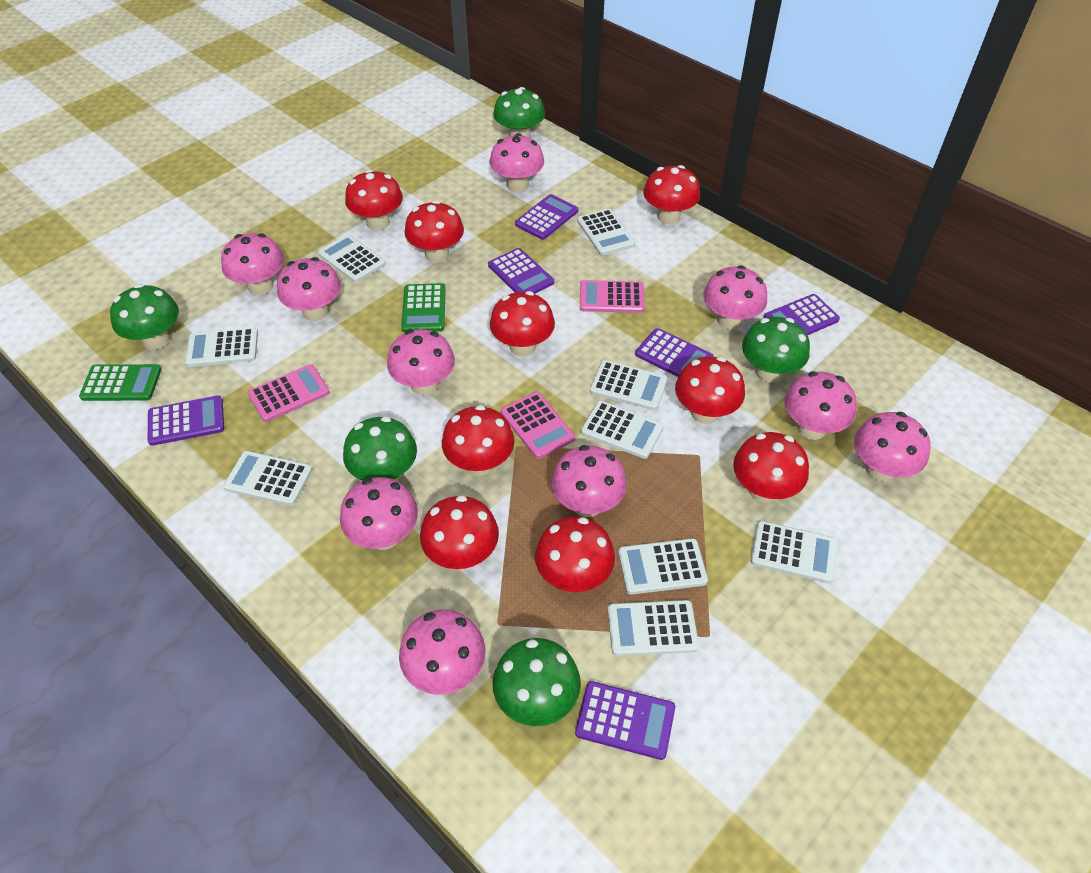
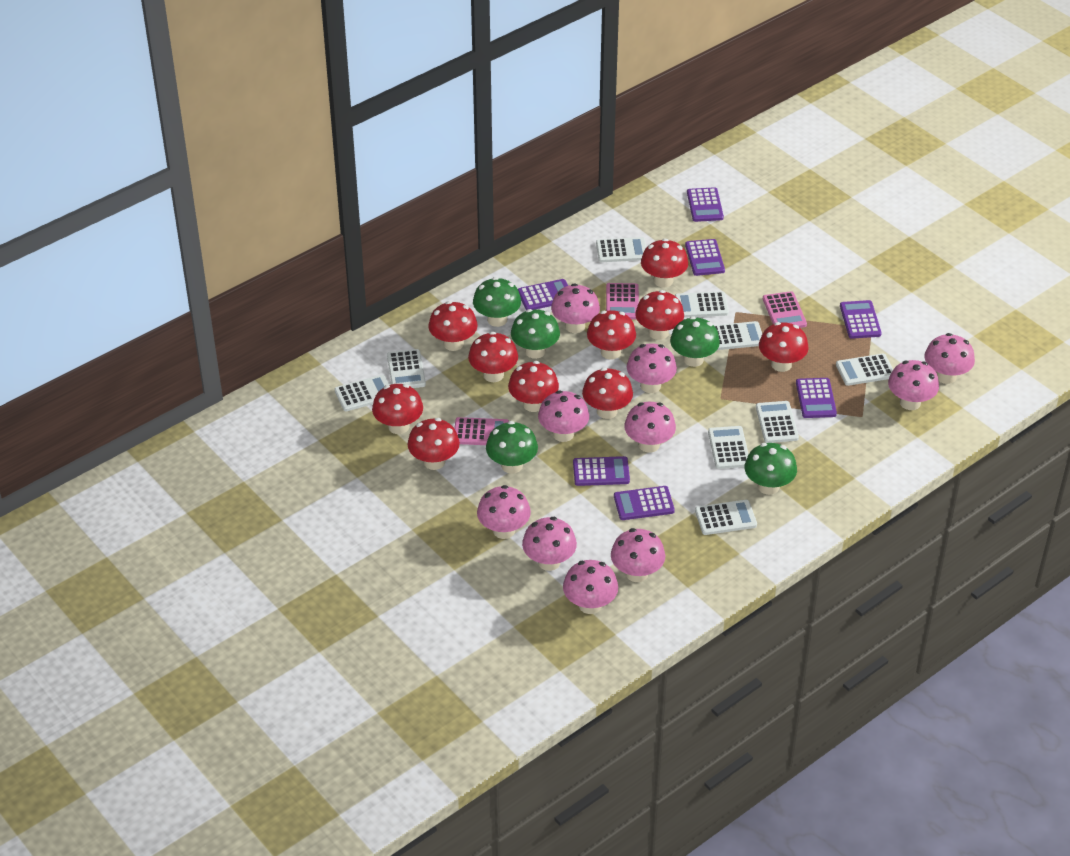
green calculator: [79,364,161,401] [401,283,446,332] = 2 -> none = 0
purple calculator: [148,395,224,446] [488,248,554,294] [515,194,578,240] [575,681,675,760] [635,328,714,377] [763,294,840,335] = 6 -> [518,279,568,310] [573,456,630,486] [614,486,675,520] [685,239,725,276] [687,187,724,222] [796,378,837,418] [840,300,882,339] = 7
red mushroom: [345,170,403,230] [404,200,464,263] [420,495,499,569] [442,405,514,476] [490,291,555,356] [535,517,615,592] [643,165,700,224] [675,356,745,424] [733,432,809,503] = 9 -> [372,384,423,434] [407,418,460,470] [428,301,478,351] [468,332,518,382] [508,361,559,412] [582,368,633,419] [587,310,636,360] [635,290,684,340] [641,239,688,287] [759,322,809,372] = 10

